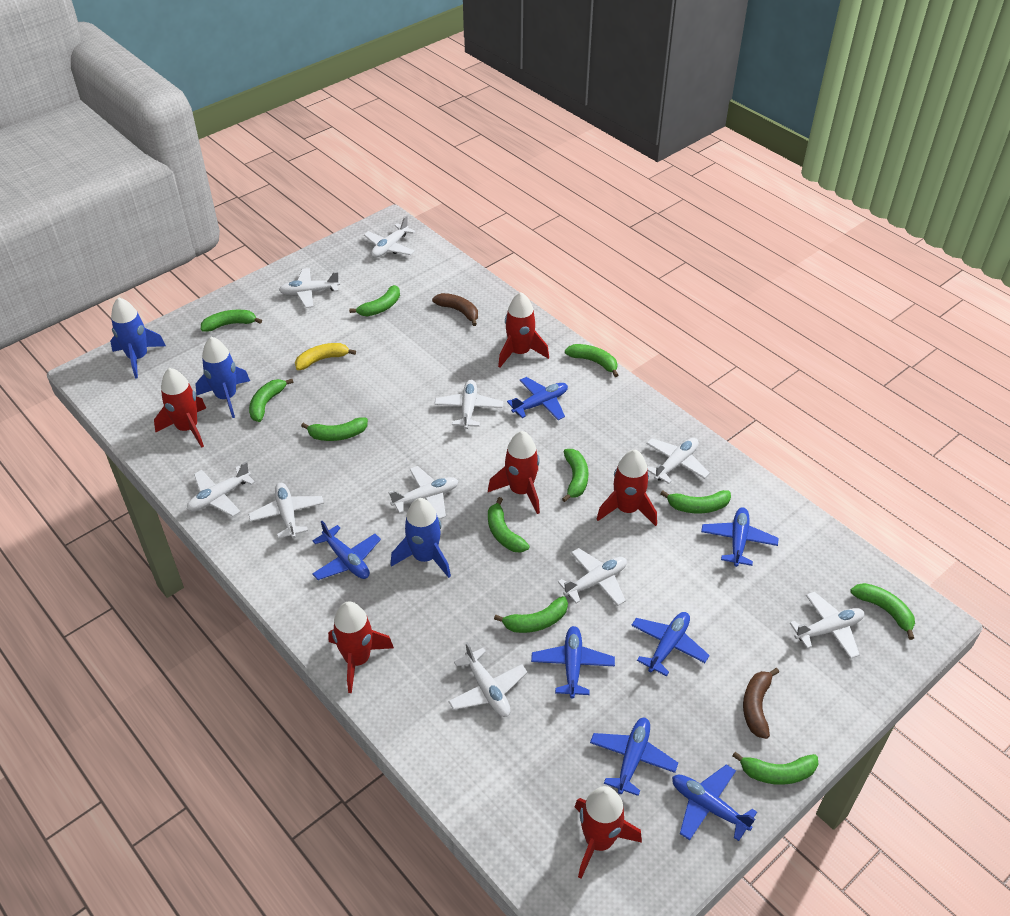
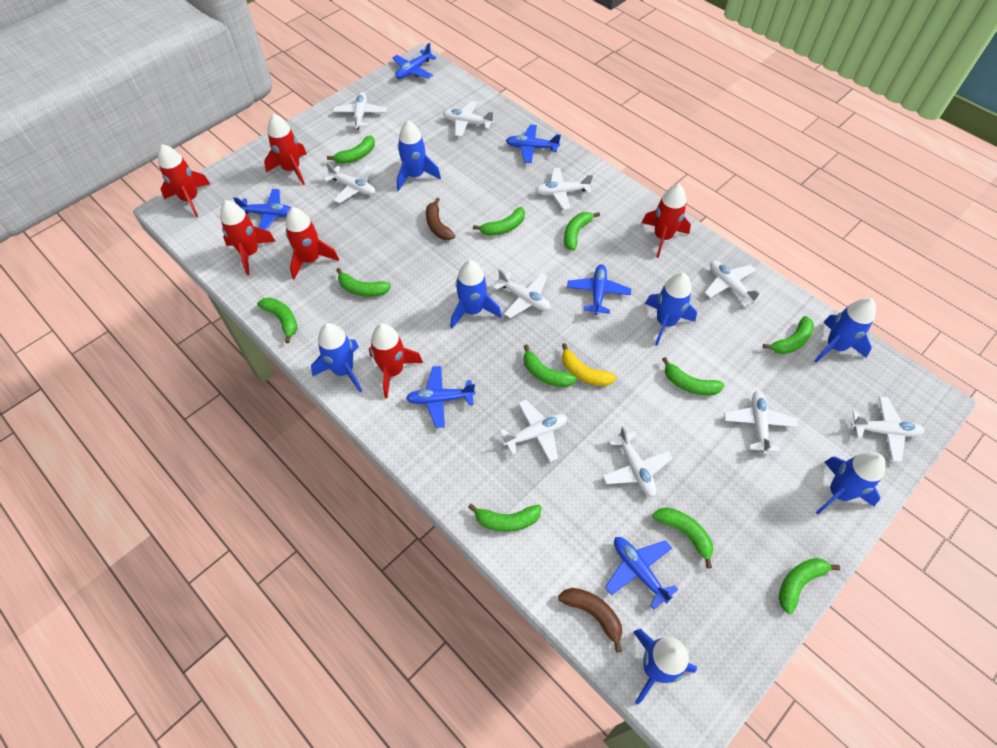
blue plane: [312,521,381,580] [507,377,568,420] [531,626,615,698] [590,718,678,796] [631,612,710,676] [672,764,757,841] [701,507,779,567] = 7 -> [233,189,292,230] [393,43,437,79] [406,366,475,428] [506,125,561,163] [567,264,631,315] [605,537,678,609] = 6
blue rocket: [110,297,166,379] [195,337,250,418] [390,498,451,578] = 3 -> [311,323,362,392] [397,120,441,191] [450,260,502,328] [633,629,697,705] [645,273,697,345] [814,298,876,363] [816,452,886,514] = 7

